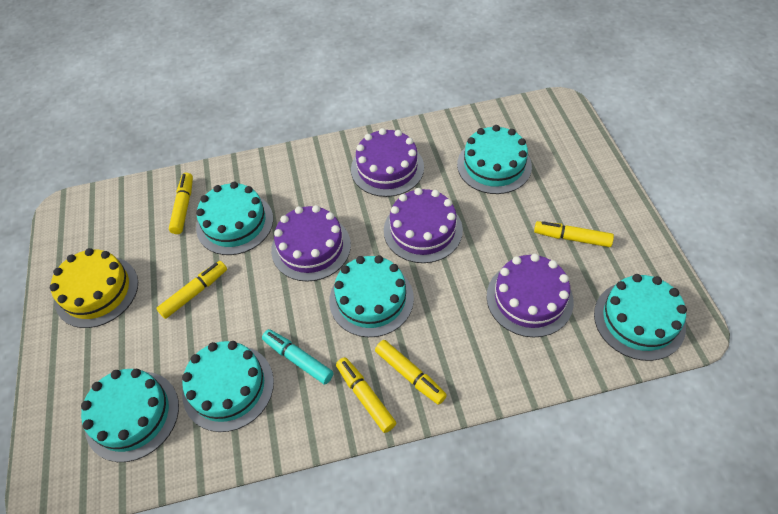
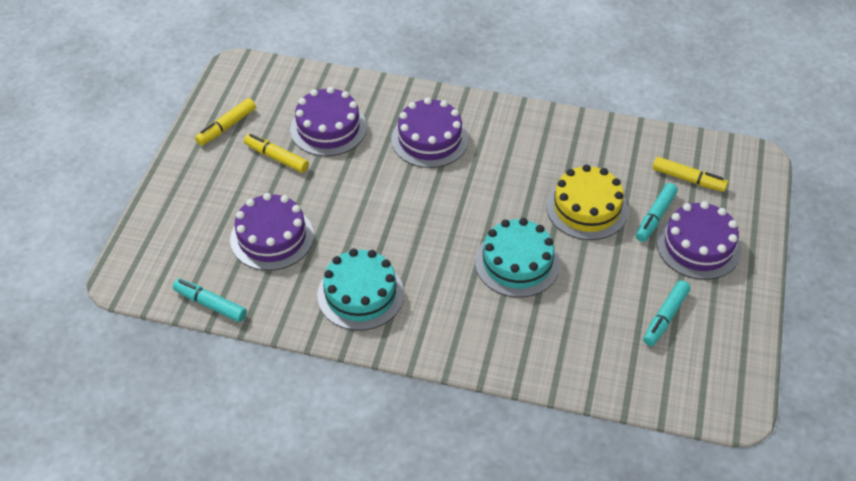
turquoise cake: [81,369,179,462] [182,341,274,432] [196,182,273,255] [329,255,414,337] [457,125,532,194] [594,274,687,361] = 6 -> [317,249,404,331] [475,218,560,298] = 2
turquoise marker: [262,329,334,385] = 1 -> [173,279,247,322] [636,183,678,242] [643,280,690,346] = 3
yellow marker: [156,261,227,319] [169,173,193,234] [336,357,396,433] [375,340,447,405] [534,221,614,247] = 5 -> [195,98,256,146] [244,134,309,173] [652,157,728,192] = 3

